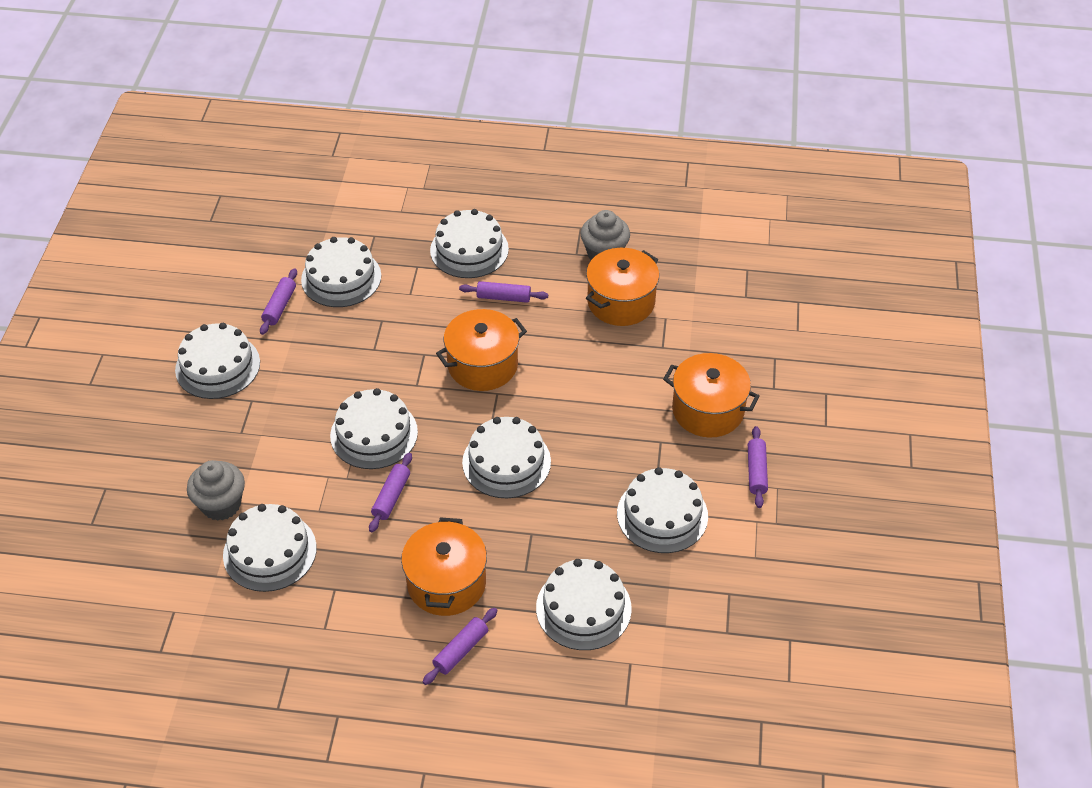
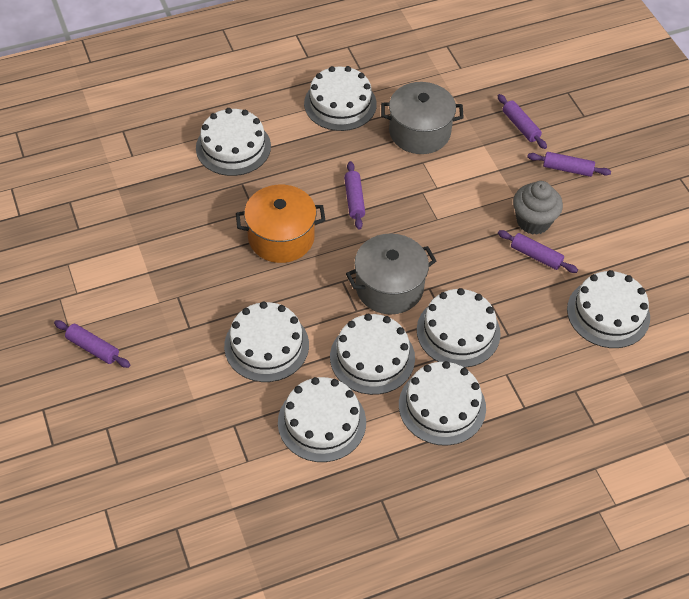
grey cupcake: [187,460,245,521] [581,210,630,260] = 2 -> [513,181,563,235] = 1
grey pot: none = 0 -> [346,234,436,315] [381,82,464,154] = 2
orange pot: [401,518,487,616] [436,309,527,391] [586,248,659,326] [663,353,759,438] = 4 -> [236,185,325,263] = 1

